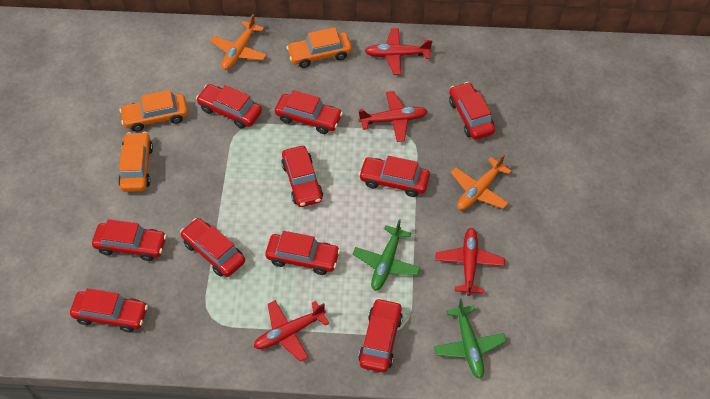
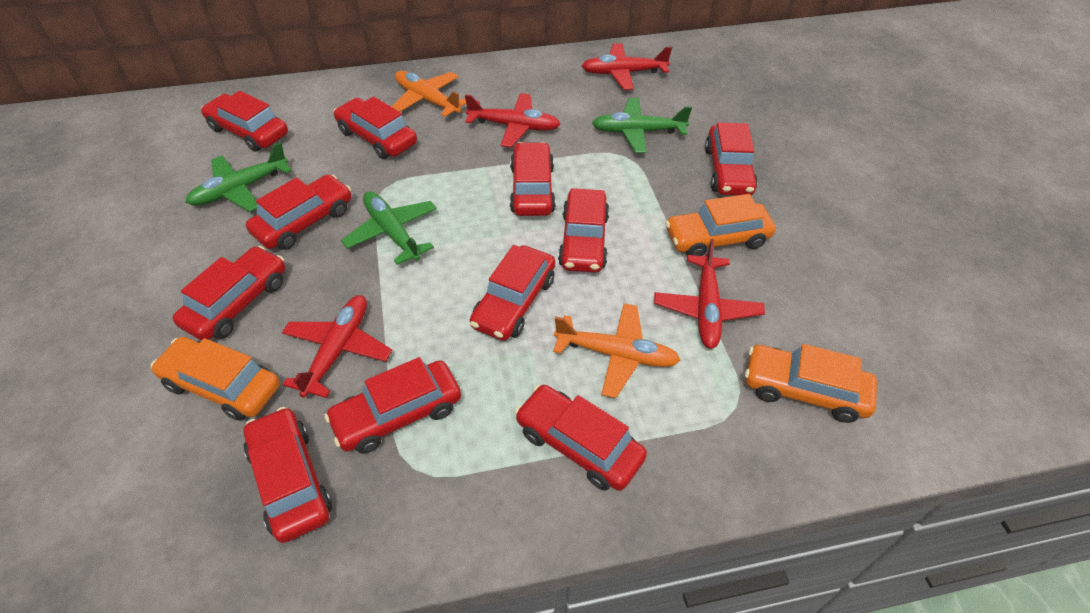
green plane: [353,219,421,291] [434,298,506,379] = 2 -> [185,142,292,212] [341,191,437,265] [592,98,692,153] = 3
red car: [70,288,148,333] [92,219,167,261] [180,218,245,277] [196,84,262,129] [265,231,340,275] [275,90,343,134] [281,146,323,207] [358,298,403,373] [359,156,430,197] [449,82,495,140] = 10 -> [173,246,285,341] [201,91,288,152] [243,407,332,543] [246,174,351,250] [324,357,461,454] [333,96,417,159] [470,245,555,341] [510,142,556,216] [515,385,647,491] [558,188,610,273] [705,122,758,195] = 11

